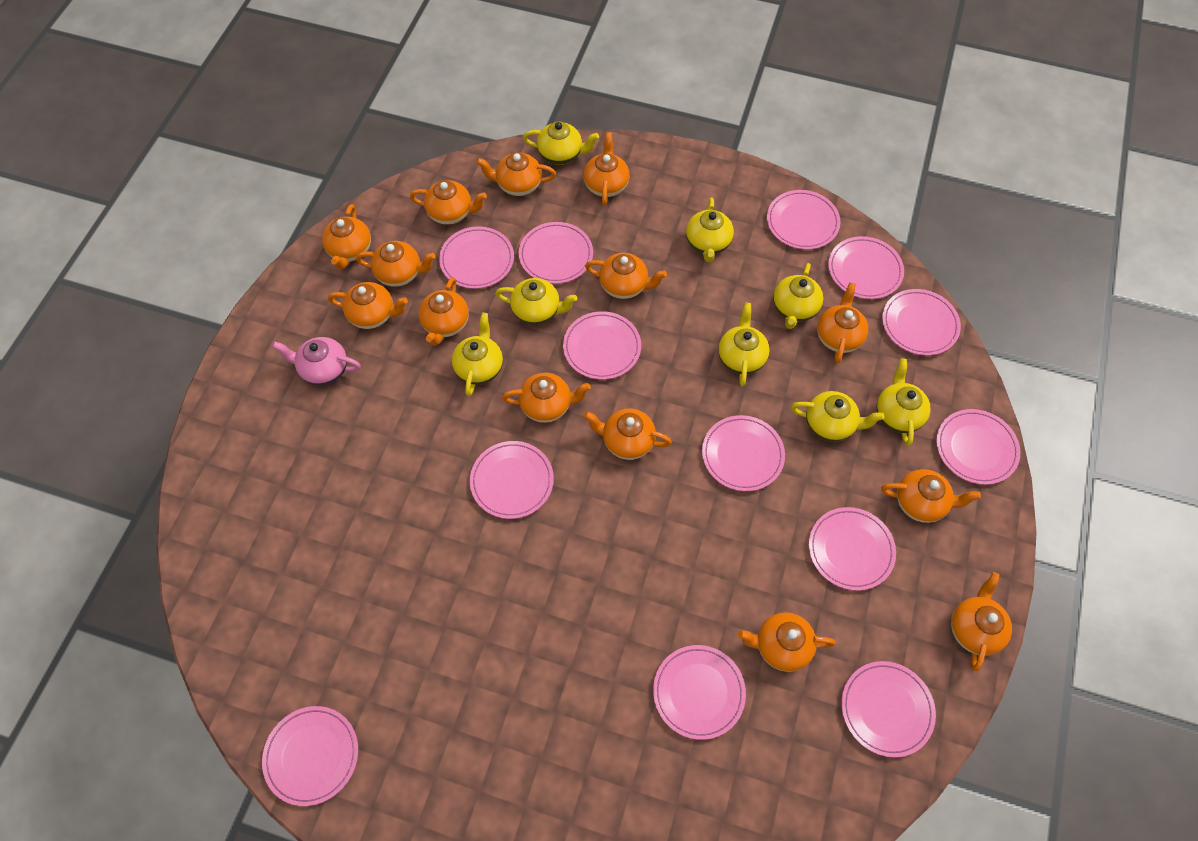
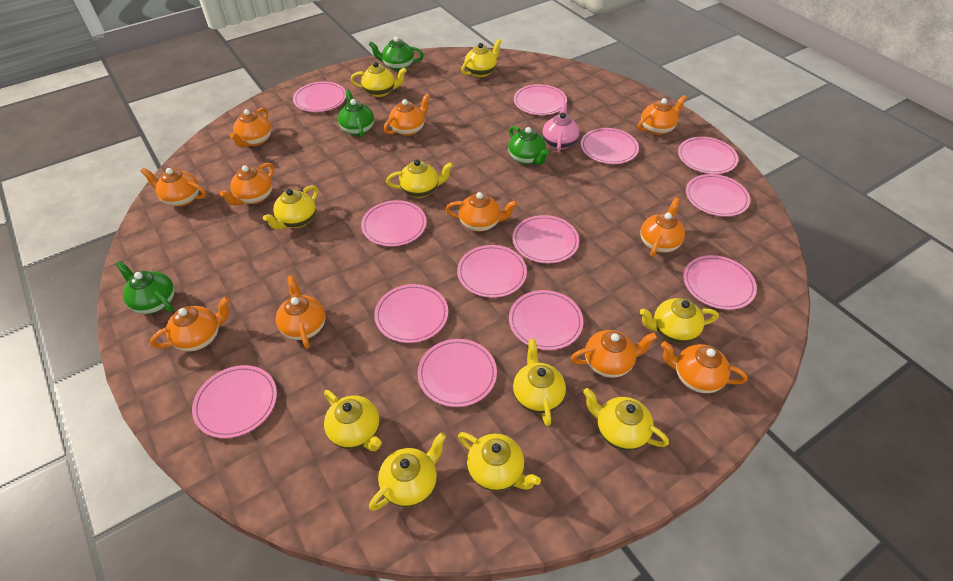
green teapot: none = 0 -> [115,261,175,314] [338,89,374,138] [368,37,424,71] [508,126,549,165] = 4
orange teapot: [322,204,371,270] [328,282,408,329] [356,241,436,287] [410,180,487,225] [419,277,469,346] [476,152,556,196] [502,373,591,423] [583,132,630,206] [584,409,672,460] [585,253,667,299] [738,612,836,672] [817,282,868,364] [881,469,981,523] [951,572,1012,671] = 14 -> [140,168,206,207] [150,297,230,351] [220,163,274,205] [229,107,271,148] [276,275,326,349] [383,93,430,136] [446,192,517,232] [571,330,657,378] [638,95,687,135] [640,198,685,257] [661,341,747,393] = 11
yellow teapot: [452,313,503,396] [495,278,577,325] [523,122,599,165] [686,197,734,262] [718,303,770,386] [773,263,823,329] [791,391,884,442] [877,359,930,446] = 8 -> [263,185,318,230] [324,390,382,451] [351,62,407,97] [369,433,446,511] [386,159,453,198] [458,432,541,491] [461,39,502,77] [513,339,566,426] [583,388,669,451] [640,298,719,343] = 10

